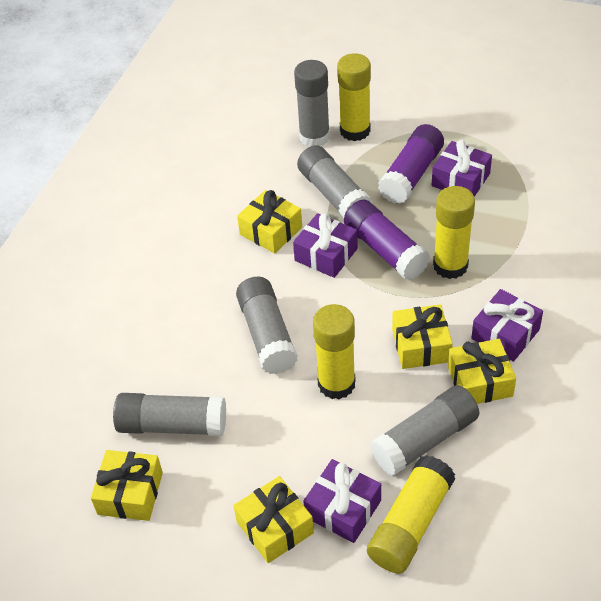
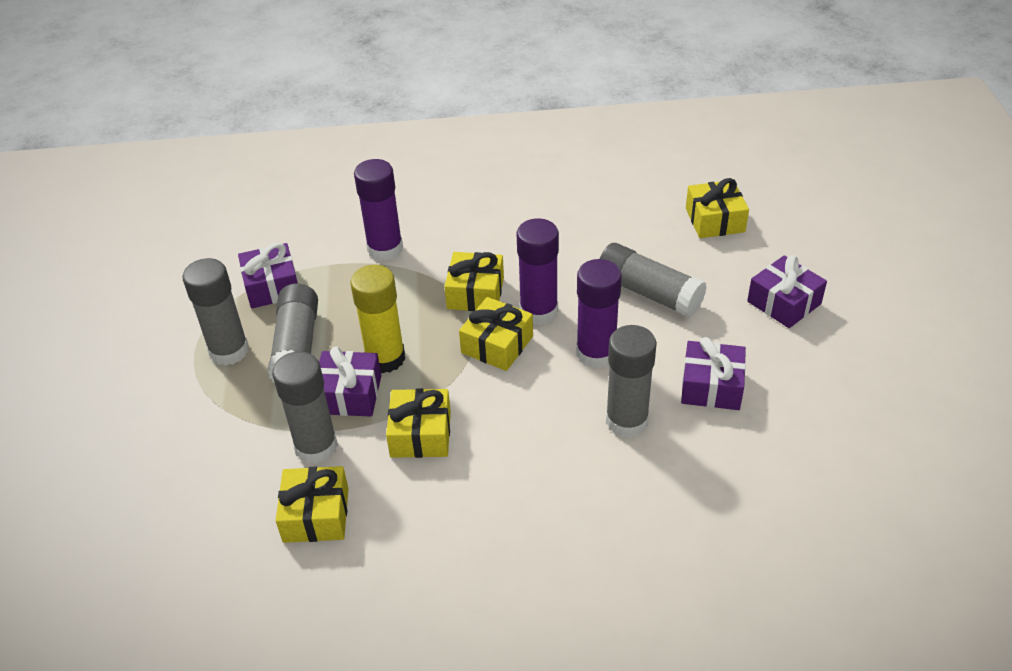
purple glue stick: [344,200,430,280] [378,124,444,204] = 2 -> [354,159,403,261] [517,218,559,325] [576,259,622,368] = 3
yellow glue stick: [313,304,356,399] [337,53,371,141] [367,455,455,573] [433,186,475,279] = 4 -> [350,265,405,373] = 1

